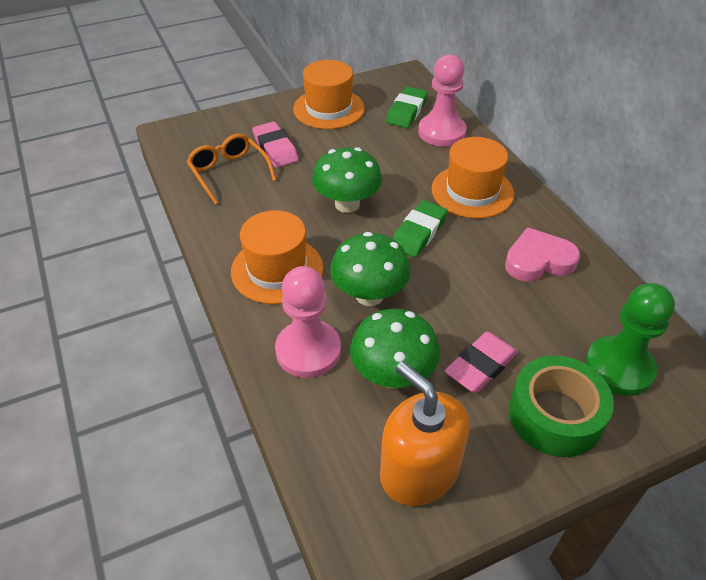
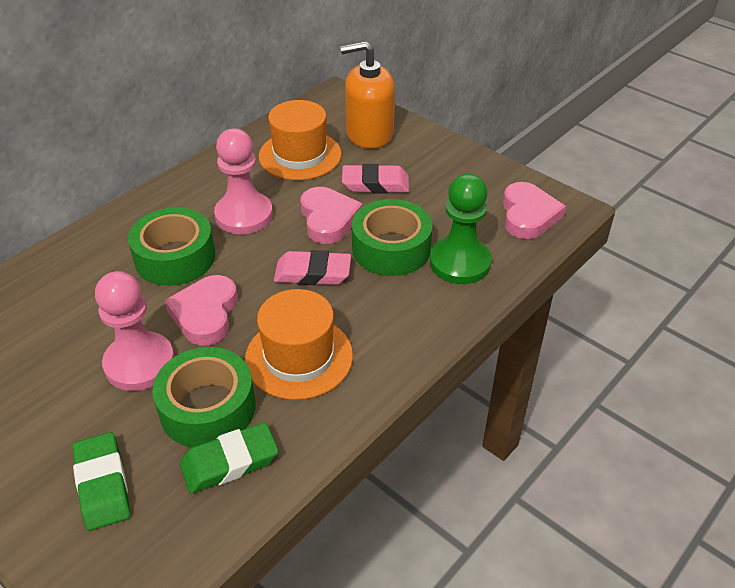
green mushroom: [312,147,382,213] [330,232,411,306] [350,309,440,389] = 3 -> none = 0
green tape: [509,355,614,457] = 1 -> [128,207,215,286] [152,347,255,448] [352,199,432,276] = 3
orange glasses: [187,134,276,204] = 1 -> none = 0
orange hat: [231,210,323,304] [293,60,365,129] [431,137,514,219] = 3 -> [245,289,353,400] [259,100,342,180] = 2
pink heart: [505,227,580,281] = 1 -> [164,275,238,346] [300,187,363,244] [503,182,566,239] = 3

